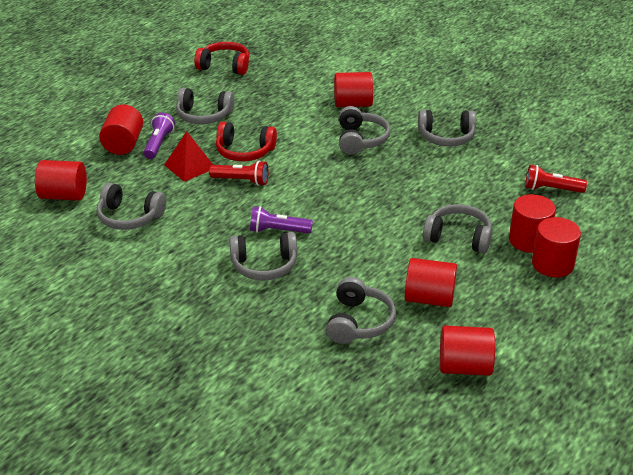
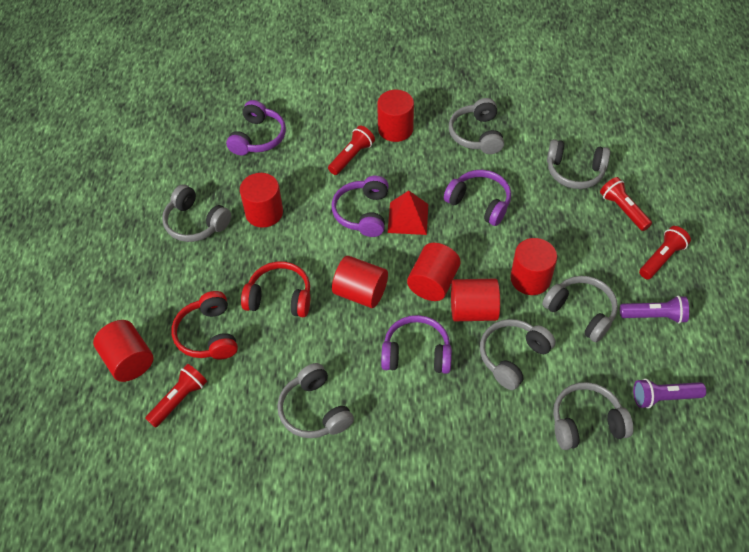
purple headphones: none = 0 -> [226,100,286,156] [332,176,389,237] [381,315,452,374] [444,170,511,226] = 4
red flashlight: [209,160,269,186] [525,165,587,193] = 2 -> [145,364,207,428] [328,126,375,175] [600,177,652,231] [639,226,691,279] = 4

